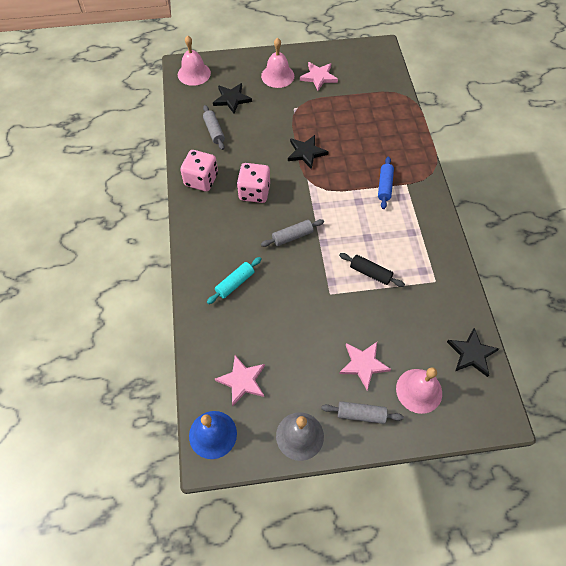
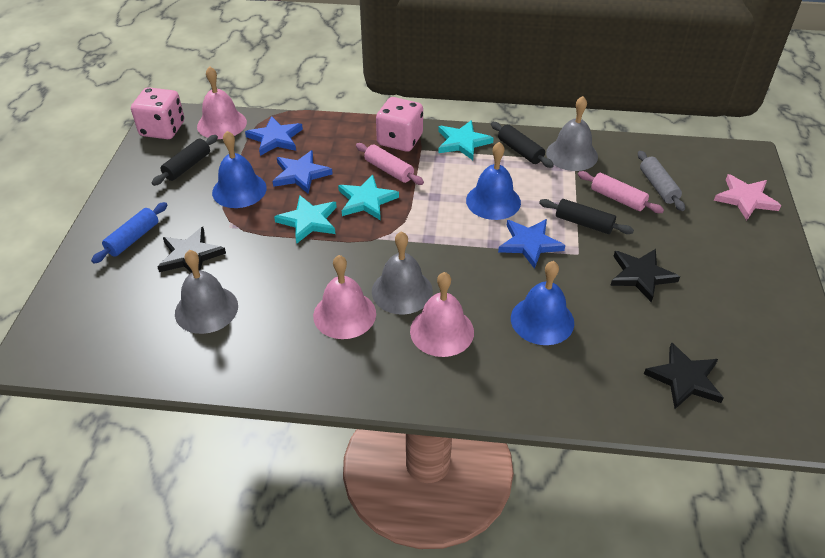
black rolling pin: [339,253,405,287] = 1 -> [152,135,218,186] [491,122,554,168] [539,199,634,234] = 3
blue bell: [189,411,237,459] = 1 -> [212,131,267,208] [466,142,521,220] [511,261,574,345] = 3
blue star: none = 0 -> [245,116,303,156] [272,150,333,193] [498,219,565,269] = 3
grey bell: [276,412,324,461] = 1 -> [175,250,238,334] [372,231,433,315] [546,96,598,171] = 3
grey rolling pin: [203,105,225,150] [261,219,324,247] [321,401,404,424] = 3 -> [638,151,685,211] = 1
pink rolling pin: none = 0 -> [356,143,424,185] [578,171,664,213] = 2
pink star: [215,355,265,406] [300,62,338,91] [339,342,391,390] = 3 -> [714,174,781,220] = 1
turquoise rolling pin: [207,257,262,304] = 1 -> none = 0
turquoise star: none = 0 -> [274,195,337,244] [338,175,399,220] [438,120,494,160] = 3

